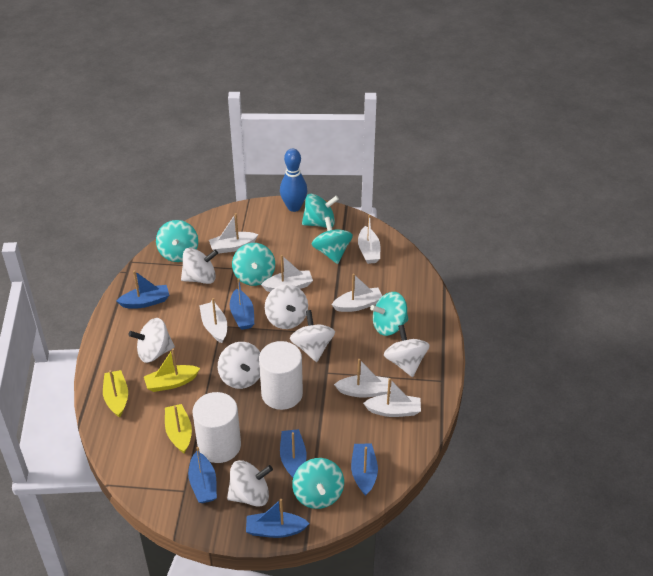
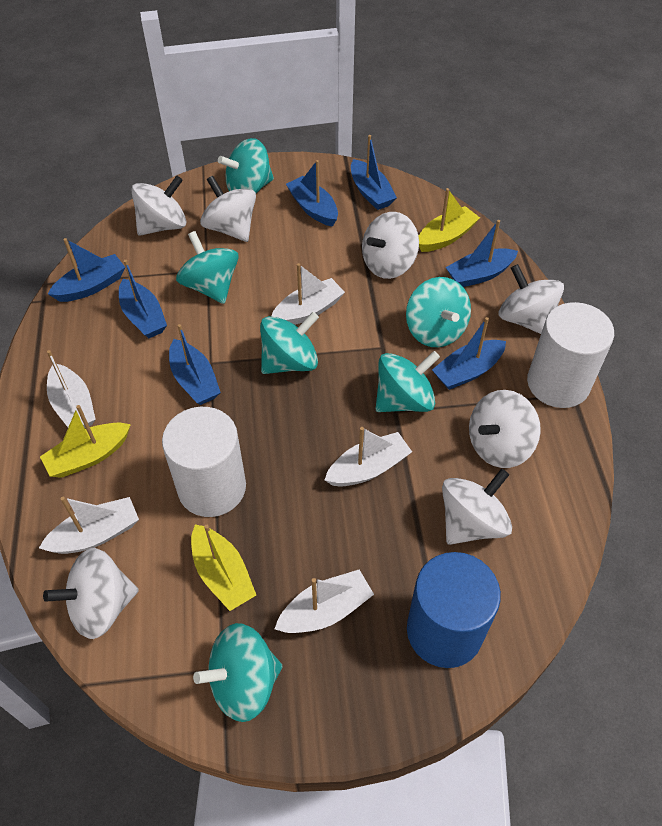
blue boat: [117,270,169,309] [188,447,217,503] [230,278,254,330] [246,499,310,538] [280,429,307,478] [351,443,378,496] = 6 -> [48,238,125,302] [119,260,167,338] [169,324,221,405] [286,160,338,227] [351,135,397,210] [432,317,506,390] [446,220,518,287] = 7
blue bowling pin: [280,149,307,212] = 1 -> none = 0
blue cylinder: none = 0 -> [407,552,501,668] = 1
white boat: [199,298,227,343] [209,213,258,254] [261,255,313,292] [331,274,382,312] [334,359,391,398] [358,214,380,264] [363,378,421,417] = 7 -> [39,497,139,554] [47,350,96,428] [271,263,345,325] [275,570,374,633] [325,427,412,487] = 5

